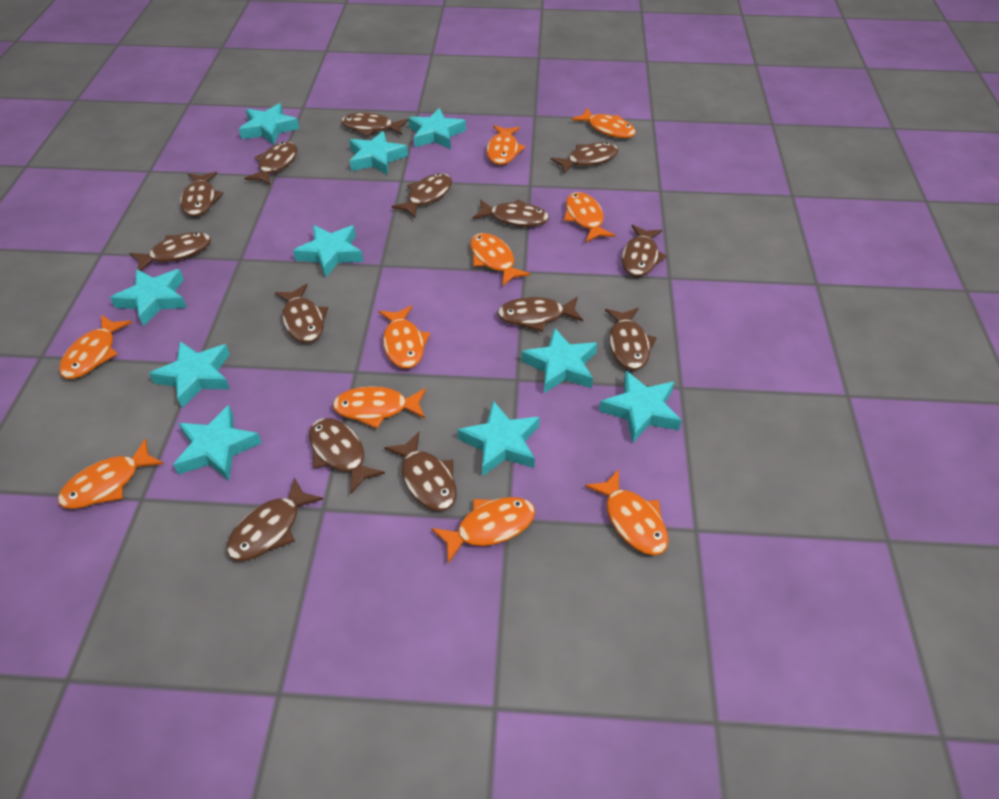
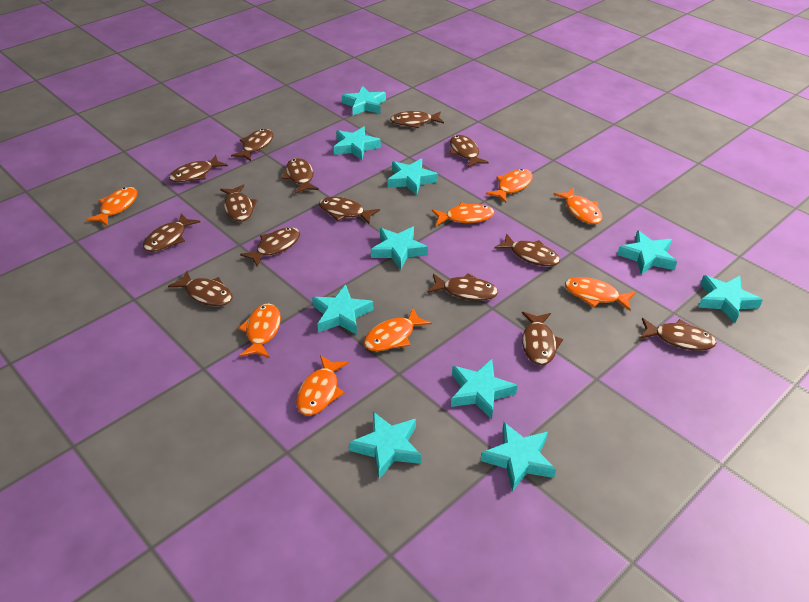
orange fish: [58,439,164,509] [59,315,132,379] [332,386,426,429] [379,306,430,369] [431,497,535,563] [470,233,531,286] [487,125,526,165] [564,192,615,242] [572,108,636,138] [585,469,669,555] = 10 -> [86,187,137,226] [238,303,281,358] [296,355,349,415] [364,308,432,351] [432,202,495,226] [486,169,533,203] [553,188,603,224] [565,277,636,311] = 8

